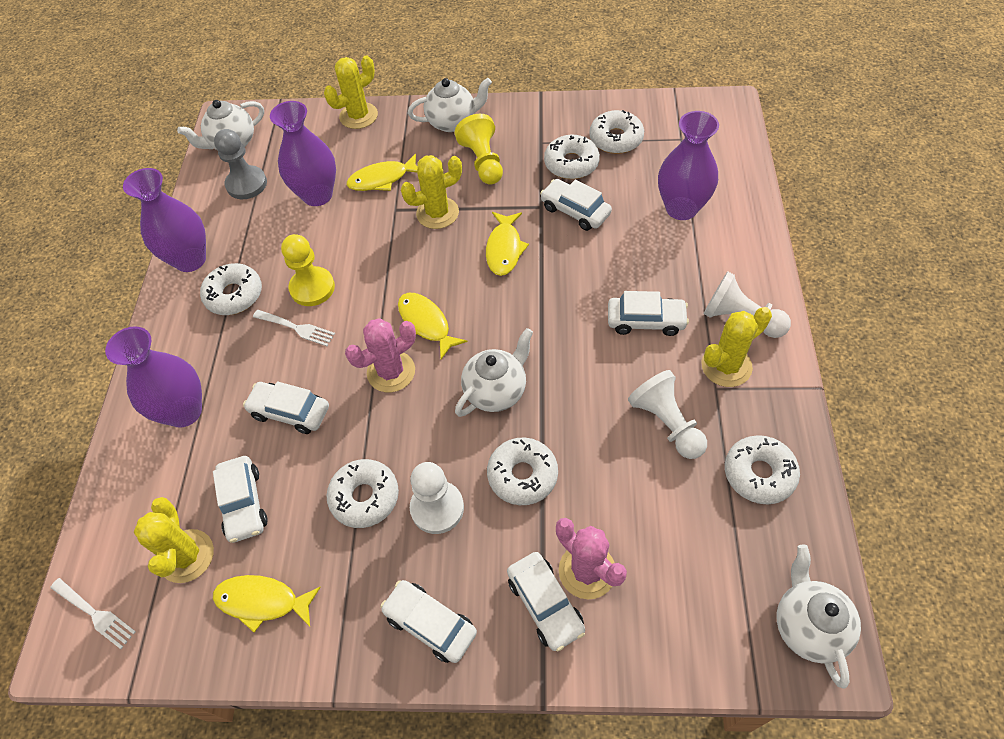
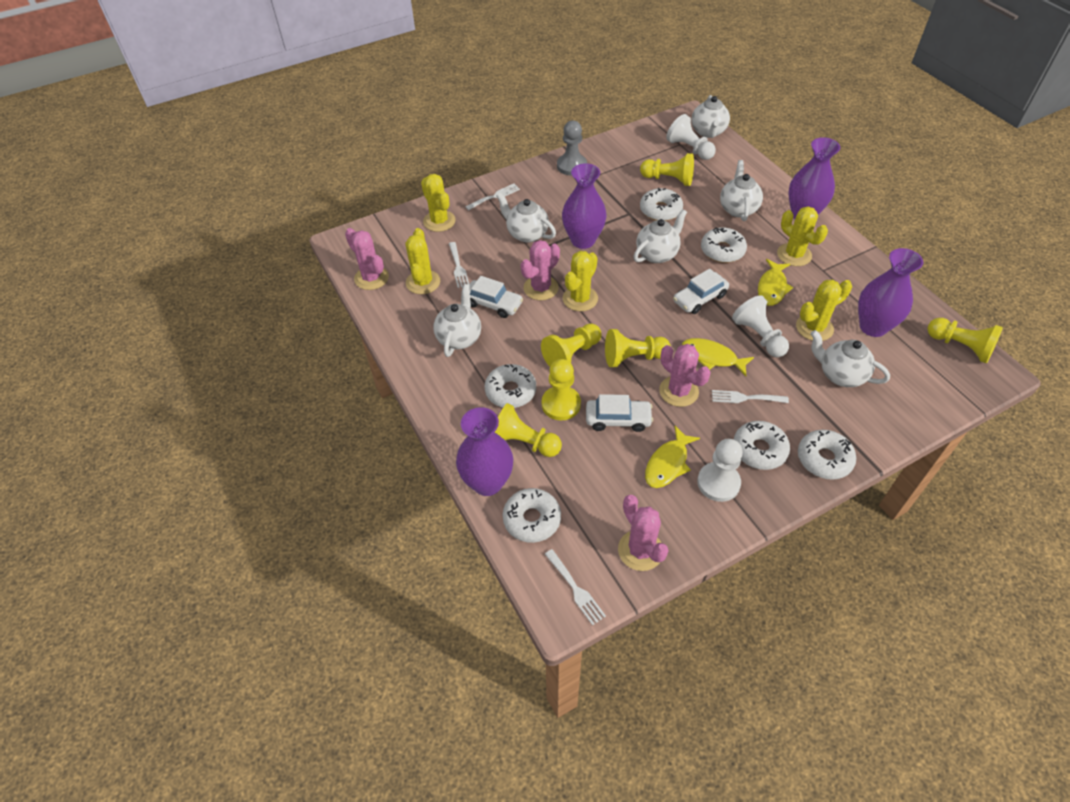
pink cactus: [345,318,416,392] [556,518,627,599] = 2 -> [345,228,389,290] [520,240,560,300] [618,495,669,571] [659,344,711,407] = 4
white car: [213,456,268,543] [243,381,329,434] [380,580,477,663] [507,552,585,651] [540,179,612,231] [608,291,689,336] = 6 -> [469,276,523,318] [586,394,653,432] [673,269,729,314] = 3
white fork: [50,578,136,649] [253,310,335,346] = 2 -> [449,242,469,288] [466,183,520,210] [545,549,606,626] [712,390,789,403] = 4
white teapot: [177,100,264,150] [408,78,492,132] [455,328,533,417] [777,545,861,689] = 4 -> [433,284,481,357] [497,193,556,243] [633,209,687,263] [691,95,730,138] [720,160,763,221] [810,330,890,387] = 6
yellow cactus: [134,497,214,583] [324,55,378,129] [401,155,462,229] [701,307,772,387] = 4 -> [405,228,440,294] [421,174,456,232] [563,251,598,311] [777,206,828,266] [796,280,852,341] = 5
yellow fish: [213,575,321,633] [347,154,417,191] [398,293,467,359] [486,212,529,276] = 4 -> [645,426,700,488] [682,338,754,376] [758,259,794,306] = 3
yellow pawn: [281,234,335,306] [454,114,503,185] = 2 -> [495,403,562,457] [541,323,602,366] [542,359,581,420] [605,329,671,367] [640,153,694,186] [927,318,1003,363] = 6

